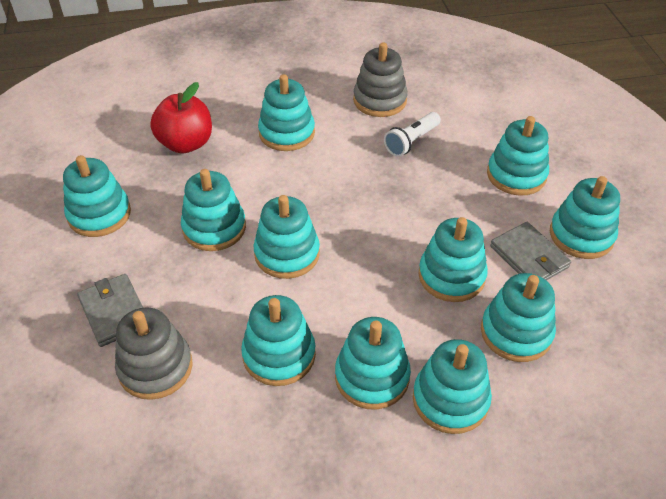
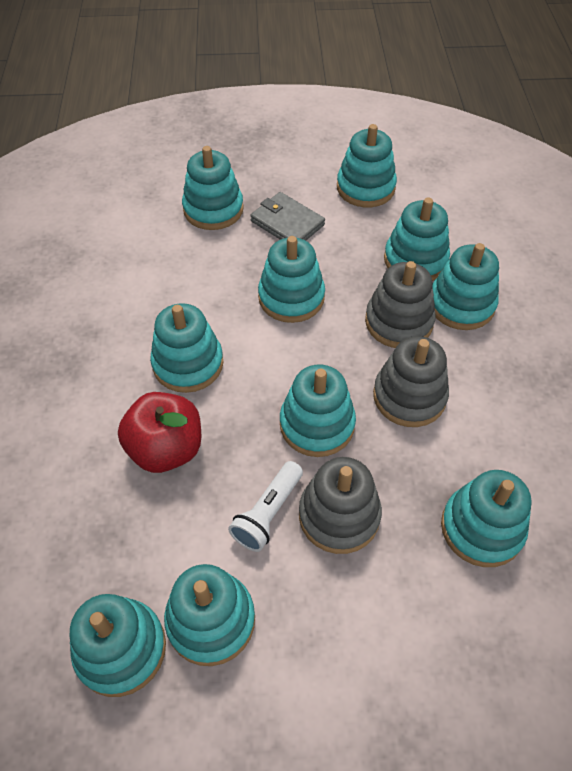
grey stacking toy: [115,307,193,400] [353,42,408,117] = 2 -> [299,457,382,554] [365,261,436,348] [373,336,449,427] = 3
grey wallet: [77,274,143,347] [490,222,571,280] = 2 -> [250,192,325,241] = 1
turquoise stacking toy: [63,155,131,237] [181,169,246,251] [241,295,316,386] [254,195,320,279] [258,74,315,151] [335,317,411,410] [413,339,492,434] [418,217,488,302] [481,273,556,362] [487,116,549,196] [550,176,620,259] = 11 -> [69,594,166,697] [150,303,223,393] [164,564,255,666] [182,146,244,230] [258,236,325,323] [280,365,356,457] [337,124,397,207] [384,198,450,281] [432,243,499,330] [441,470,532,567] = 10

